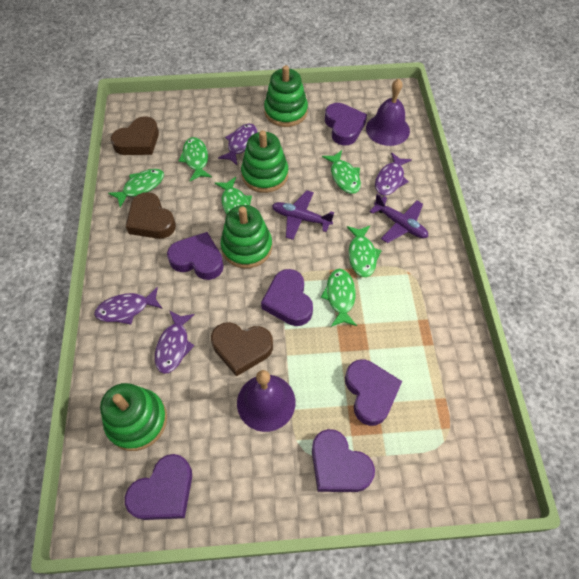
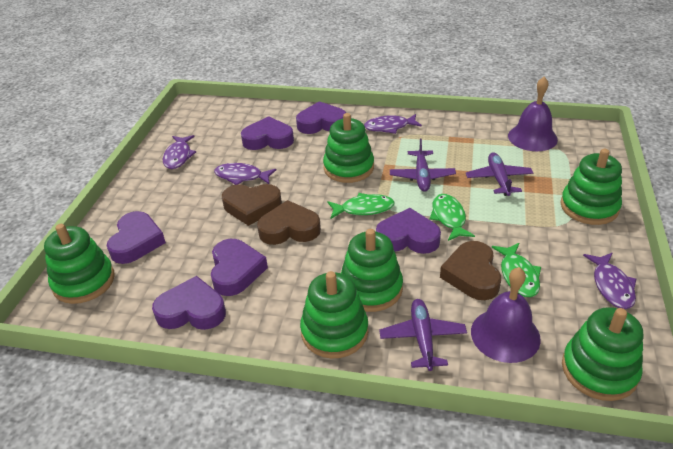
green fish: [108,169,164,207] [179,137,212,181] [215,177,252,215] [321,269,357,327] [322,150,361,194] [347,226,382,277] = 6 -> [327,193,394,219] [430,194,475,241] [492,243,541,297] = 3
green stacking toy: [100,383,167,451] [220,205,272,268] [241,131,288,193] [264,65,308,127] = 4 -> [44,224,115,304] [300,271,368,359] [323,113,374,183] [341,229,403,312] [560,149,622,225] [562,307,643,401] = 6
purple plane: [272,190,334,240] [369,194,428,243] = 2 -> [379,299,467,371] [390,139,456,192] [466,152,533,196] = 3

